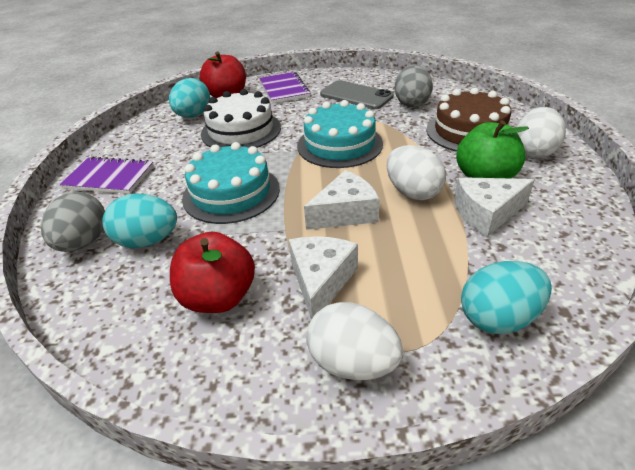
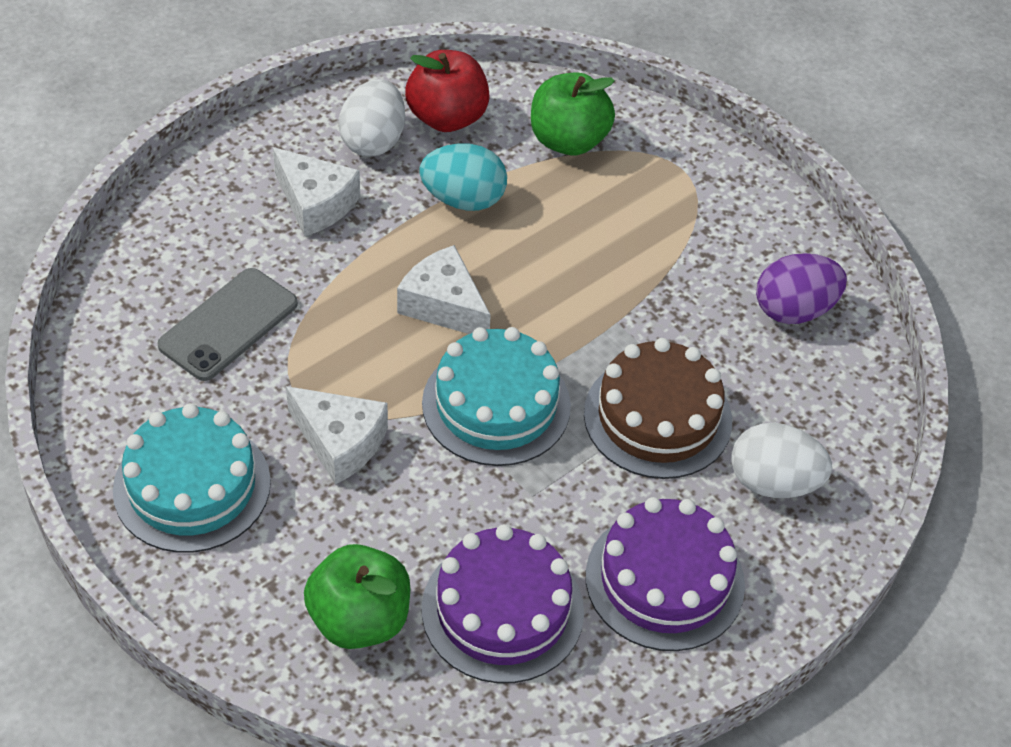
green apple: [456,120,529,178] = 1 -> [304,544,410,649] [531,72,615,155] = 2
grey egg: [41,192,105,252] [395,65,433,107] = 2 -> none = 0
purple cake: none = 0 -> [422,524,584,683] [586,497,745,651] = 2
purple egg: none = 0 -> [756,253,847,324] = 1
purple notebook: [60,156,153,194] [259,72,311,103] = 2 -> none = 0
red apple: [170,232,255,313] [200,51,246,98] = 2 -> [405,50,490,132] = 1
turquoise egg: [102,194,177,248] [169,78,210,118] [461,261,552,334] = 3 -> [420,143,507,211] = 1
white cake: [201,89,281,148] = 1 -> none = 0
white egg: [307,302,403,380] [387,145,446,200] [517,107,566,158] = 3 -> [339,79,405,157] [731,423,832,498] = 2

